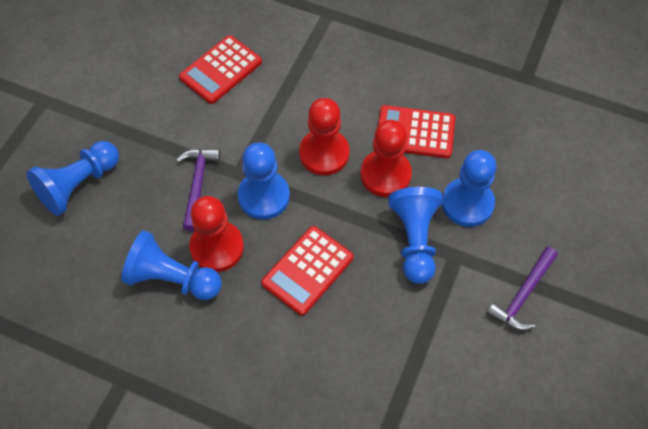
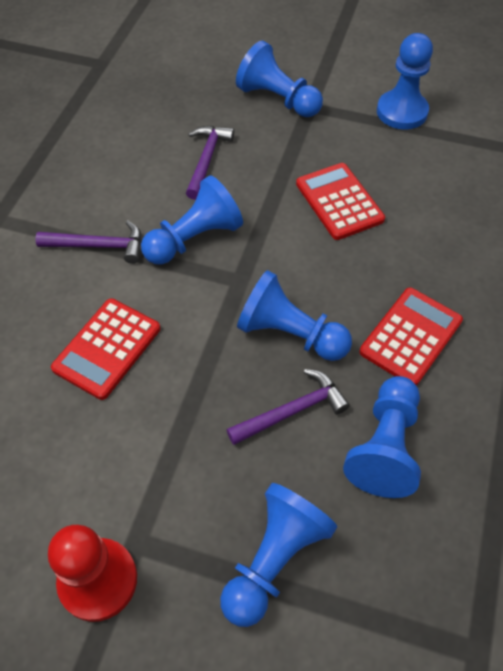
blue pawn: [26,141,119,216] [121,230,222,300] [237,142,290,220] [388,187,443,284] [442,150,497,227] = 5 -> [141,175,243,265] [220,483,337,627] [236,40,323,117] [237,270,352,361] [343,376,421,498] [377,33,433,130] = 6
purple hammer: [177,149,221,231] [486,247,558,331] = 2 -> [36,221,141,264] [186,126,234,200] [227,369,350,445] = 3
red pawn: [189,196,244,272] [299,98,350,175] [360,120,412,197] = 3 -> [48,525,137,622] = 1

